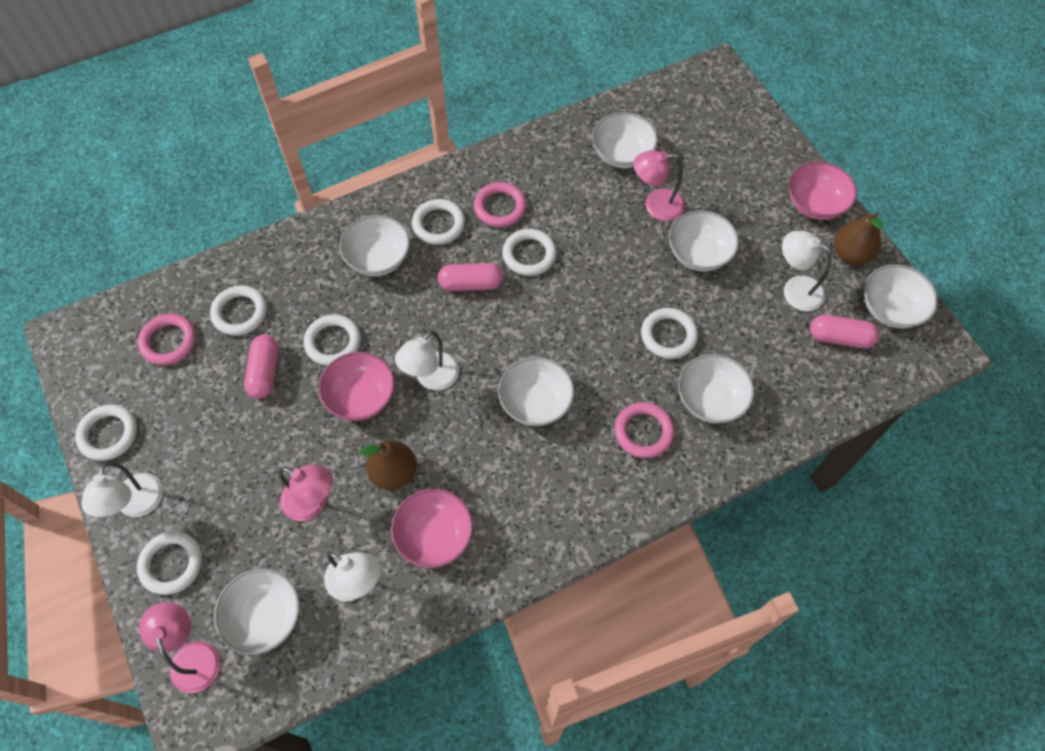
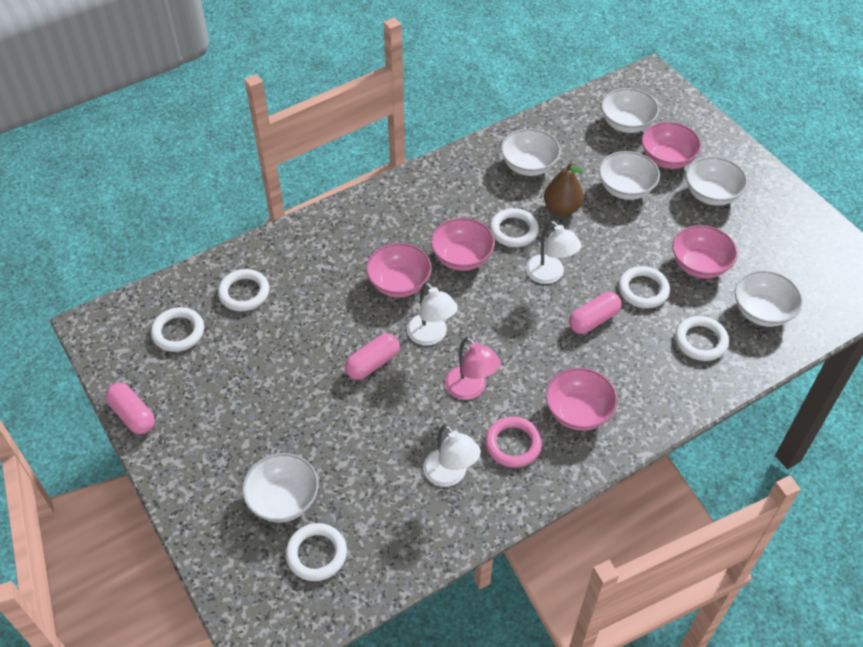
brown pear: [359,440,417,490] [834,212,883,265] = 2 -> [544,162,584,216] = 1
pink bowl: [318,352,395,421] [391,489,473,568] [788,161,857,220] = 3 -> [366,243,432,298] [431,218,495,271] [546,368,617,431] [642,122,701,169] [672,225,738,279] = 5
pink lamp: [139,602,220,693] [279,465,333,521] [634,150,685,221] = 3 -> [445,337,501,400] = 1
pink ring: [138,314,196,365] [474,182,526,227] [614,402,674,458] = 3 -> [485,416,542,468] = 1
white bowl: [214,568,300,655] [340,215,410,276] [498,357,574,426] [592,112,658,168] [669,210,739,271] [678,354,754,424] [864,264,938,328] = 7 -> [242,453,319,522] [501,129,561,176] [599,151,660,200] [601,88,659,133] [686,157,748,206] [735,270,803,327] = 6
white lamp: [82,462,163,517] [324,552,381,602] [395,330,459,390] [782,231,831,311] = 4 -> [407,282,458,346] [423,424,481,487] [526,220,582,284] = 3
white ring: [75,404,137,461] [137,531,202,595] [210,285,267,336] [304,315,361,366] [412,199,465,245] [502,229,557,276] [641,308,698,359] = 7 -> [151,307,204,352] [218,269,269,311] [286,523,347,581] [490,208,539,247] [619,266,670,308] [675,316,729,361] = 6

